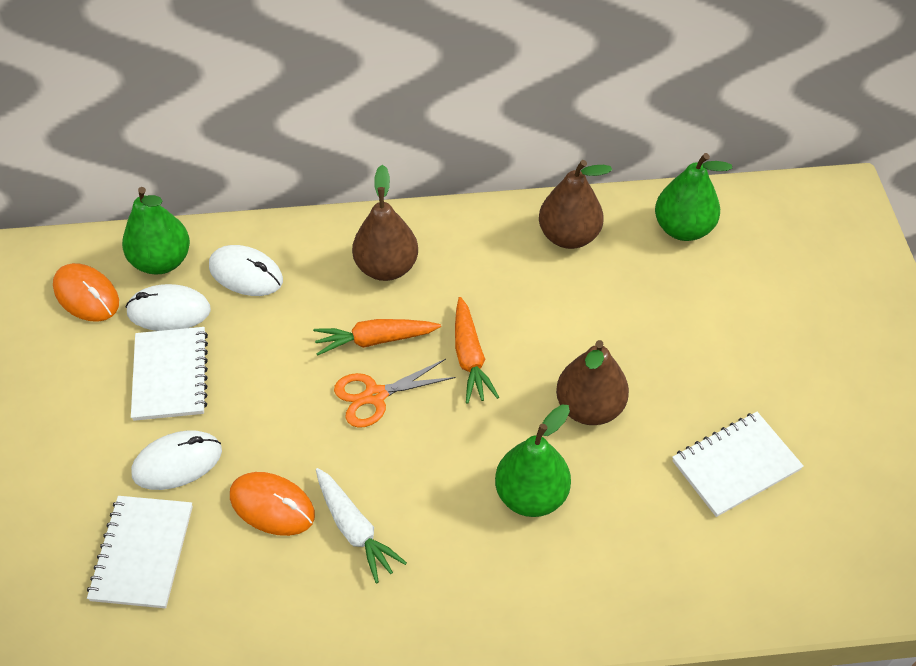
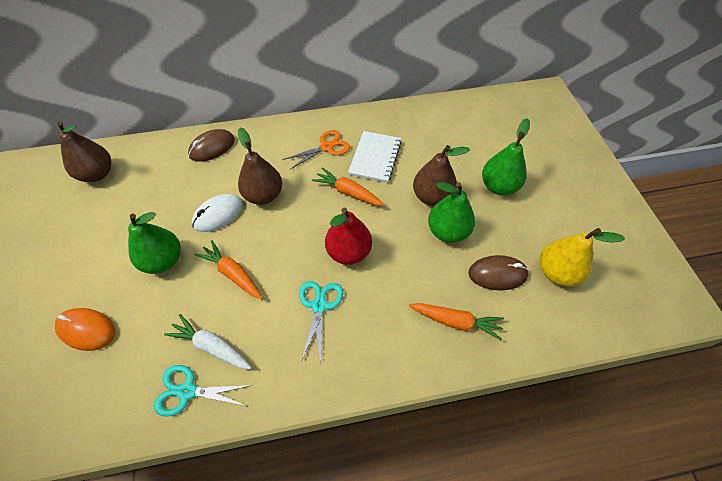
brown mouse: none = 0 -> [188,129,235,162] [469,255,529,290] = 2
orange carrot: [313,319,441,355] [455,297,499,404] = 2 -> [195,240,262,299] [312,167,384,206] [409,303,504,340] = 3
orange mouse: [53,263,119,322] [230,472,315,536] = 2 -> [55,308,115,351] = 1
red pear: none = 0 -> [325,208,372,265] = 1
turquoise scissors: none = 0 -> [154,365,252,417] [299,281,343,361] = 2
white mouse: [125,284,211,331] [131,430,222,490] [209,245,283,296] = 3 -> [192,194,243,232] = 1
white notebook: [87,496,193,609] [131,327,208,421] [672,412,804,517] = 3 -> [348,131,402,183] = 1
yellow pear: none = 0 -> [540,228,625,286] = 1

